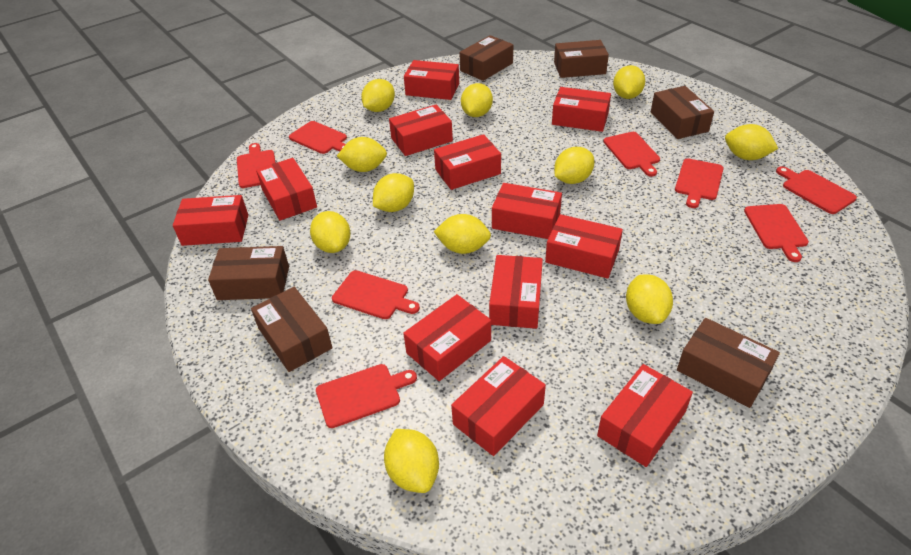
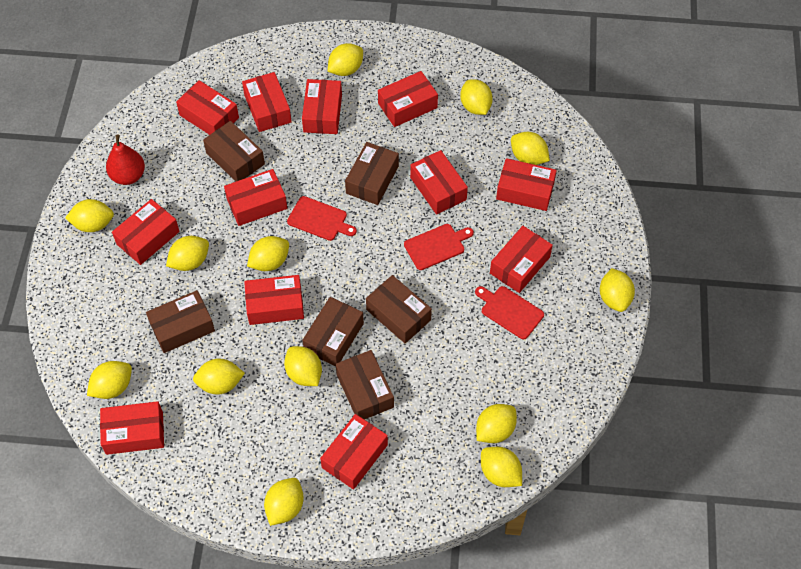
red cutting board: [237,143,276,188] [289,121,347,154] [316,364,417,428] [332,270,420,319] [604,132,660,177] [675,158,724,208] [744,204,809,262] [776,166,857,214] = 8 -> [287,196,357,241] [404,224,474,270] [475,286,544,340] = 3
red pear: none = 0 -> [106,135,145,185] = 1
yellow lemon: [310,211,351,253] [337,137,387,172] [361,79,395,112] [373,173,414,212] [384,429,439,493] [434,214,491,254] [461,83,493,117] [554,147,594,184] [613,65,645,99] [626,274,673,324] [725,124,778,160] = 11 -> [65,199,114,232] [87,361,132,399] [166,236,209,271] [193,358,245,395] [247,236,289,271] [264,478,304,526] [284,346,322,386] [328,43,363,76] [460,79,493,115] [476,404,517,443] [481,447,522,487] [511,132,550,165] [600,268,635,312] = 13

